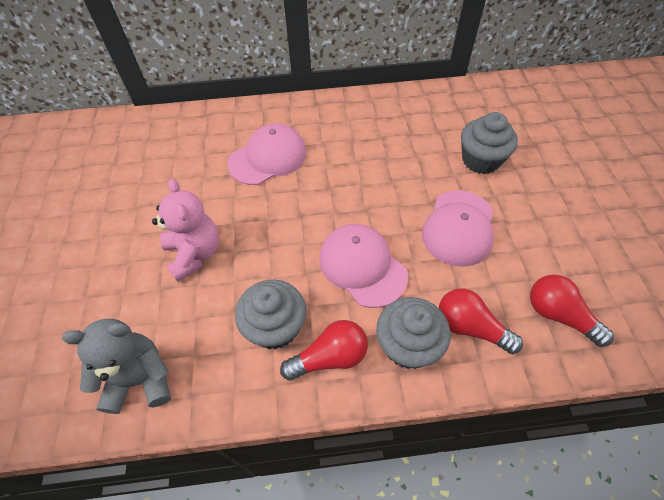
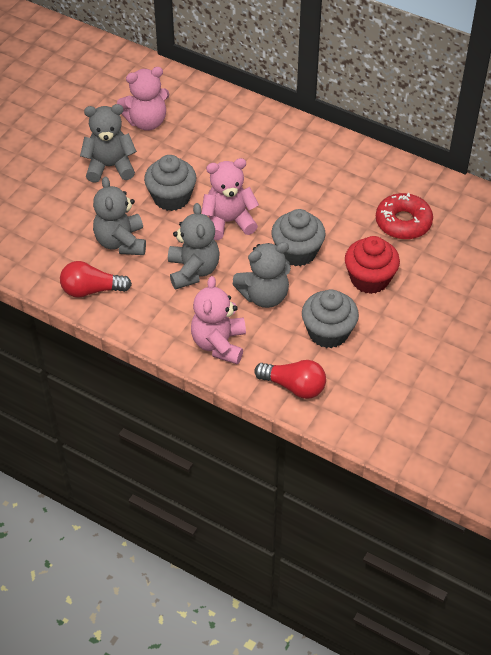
grey teddy bear: [62,319,171,414] = 1 -> [80,104,137,183] [93,176,146,255] [168,203,219,290] [232,242,291,308] = 4
pink cap: [227,123,307,185] [319,224,408,308] [422,190,494,267] = 3 -> none = 0
pink teddy bear: [152,178,219,282] = 1 -> [117,67,170,131] [191,276,246,364] [201,158,259,240] = 3
red cupcake: none = 0 -> [345,236,400,294] = 1
red donut: none = 0 -> [376,193,433,240] = 1
red light bulb: [280,320,368,381] [439,288,523,354] [530,275,614,347] = 3 -> [60,261,132,298] [254,360,326,399] = 2

